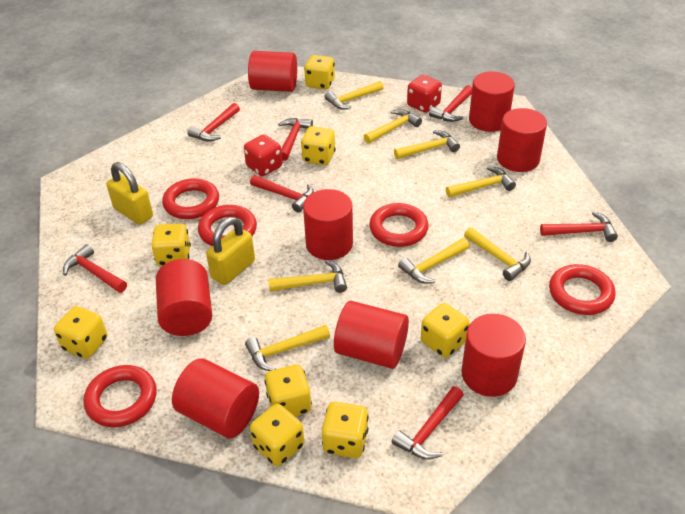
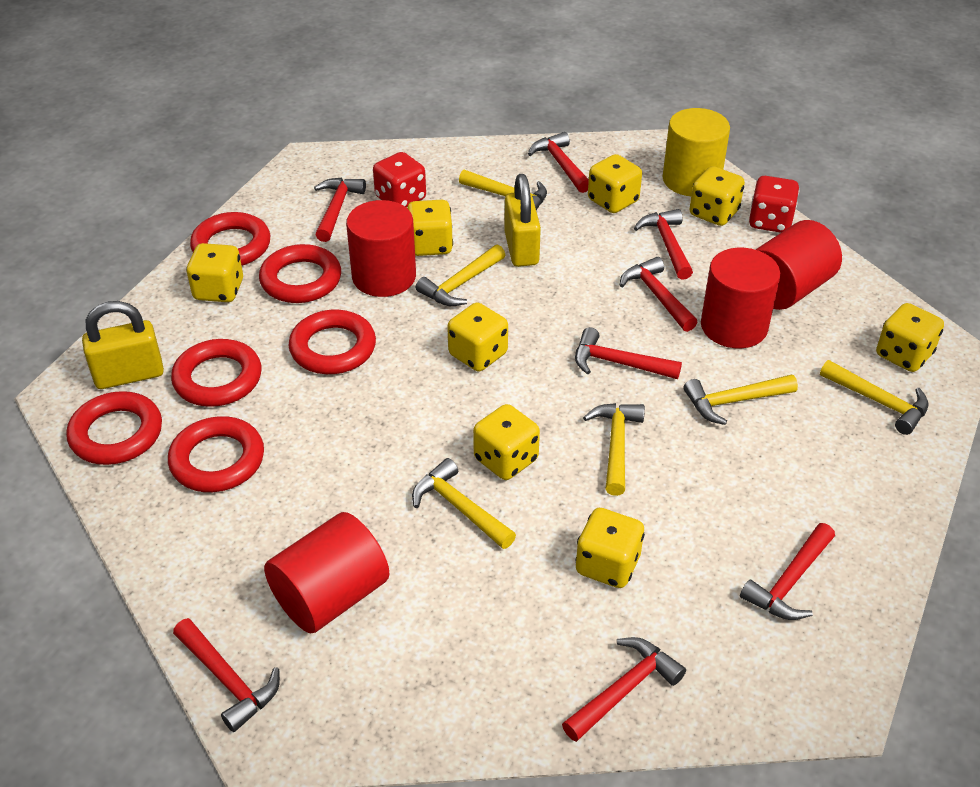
red cylinder: [156,259,212,336] [172,358,259,438] [248,51,297,92] [303,189,353,260] [334,301,409,369] [461,314,526,397] [469,71,515,132] [497,108,547,172] = 8 -> [264,512,390,634] [346,200,416,297] [701,248,780,348] [756,220,842,310] = 4
red hammer: [63,244,127,293] [187,103,240,142] [250,175,314,213] [278,118,313,161] [392,386,464,460] [429,85,472,122] [540,212,618,242] = 7 -> [173,618,280,732] [314,178,366,242] [528,132,589,193] [562,637,686,742] [575,327,682,379] [620,257,697,332] [634,209,693,280] [740,523,835,620] = 8
red ring: [83,365,157,427] [162,178,219,219] [198,205,257,246] [369,203,429,247] [549,264,615,315] = 5 -> [66,391,162,465] [168,416,264,492] [171,339,261,407] [190,212,270,266] [259,244,341,303] [289,310,376,374] = 6
yellow cylinder: none = 0 -> [663,108,730,196] = 1
yellow hammer: [245,325,330,371] [268,260,347,293] [324,81,384,110] [363,109,422,144] [394,130,460,159] [398,238,470,284] [446,166,516,198] [464,227,531,281] = 8 -> [412,458,516,549] [416,245,505,306] [459,169,547,210] [583,403,645,496] [684,374,798,425] [820,360,929,435] = 6

